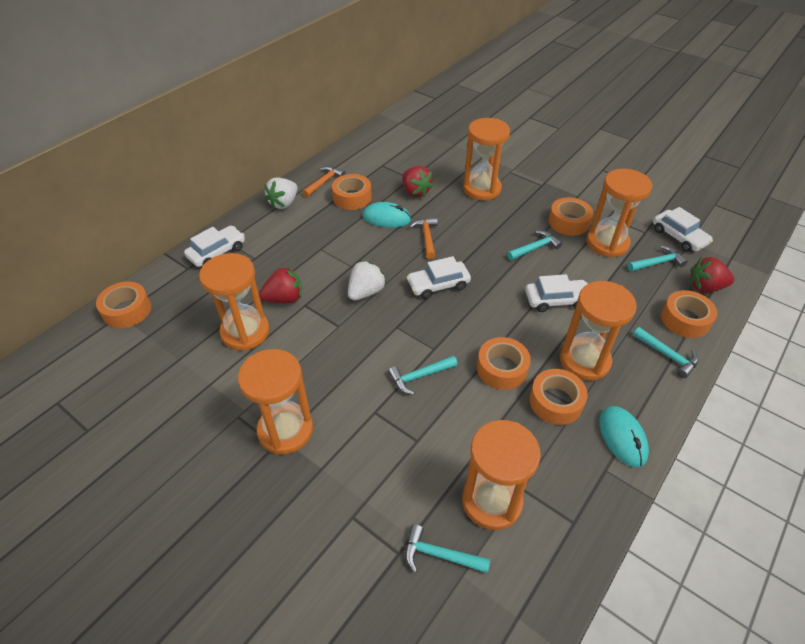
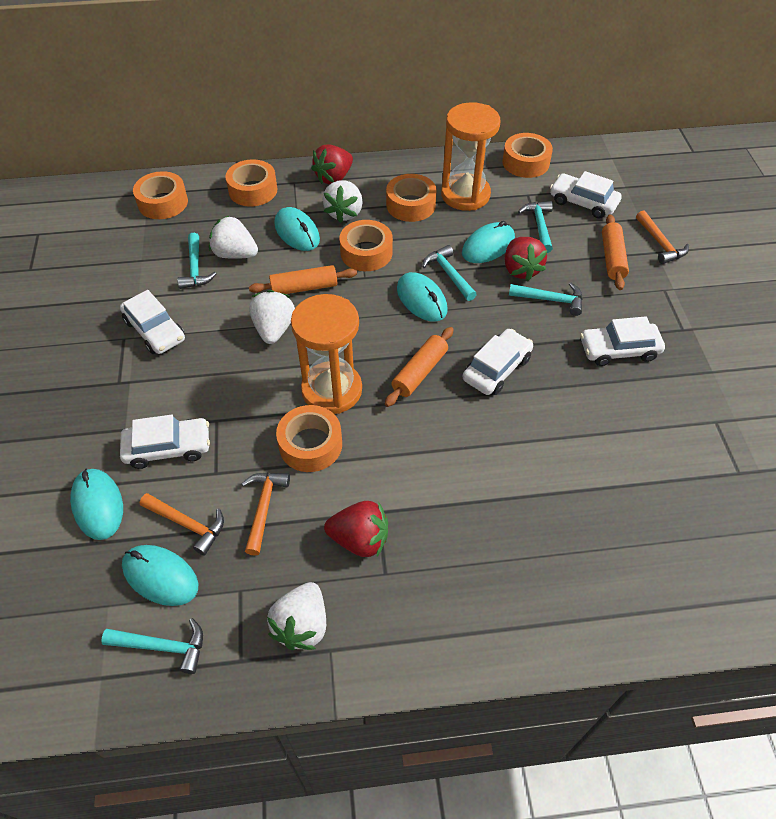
orange hammer: [302,166,346,197] [409,217,438,259] = 2 -> [140,493,224,556] [241,473,290,556] [636,210,689,264] = 3
orange hourglass: [199,253,270,350] [238,349,313,454] [462,420,541,530] [463,118,510,200] [560,281,637,381] [586,169,652,258] = 6 -> [291,294,362,414] [441,102,501,211] = 2
orange rolling pin: none = 0 -> [249,265,357,294] [385,327,454,407] [602,214,629,290] = 3
turquoise mouse: [363,202,411,228] [599,406,649,467] = 2 -> [70,469,123,540] [122,545,198,606] [274,207,320,251] [397,272,447,322] [462,221,515,263] = 5
white car: [184,226,245,267] [406,256,471,299] [525,274,588,312] [653,207,713,252] = 4 -> [120,290,185,354] [120,415,210,469] [463,329,533,395] [550,171,622,218] [580,316,665,366] = 5
white strawberry: [264,177,298,209] [348,260,386,301] = 2 -> [209,215,258,259] [249,290,295,344] [267,582,326,650] [323,180,363,223] = 4

